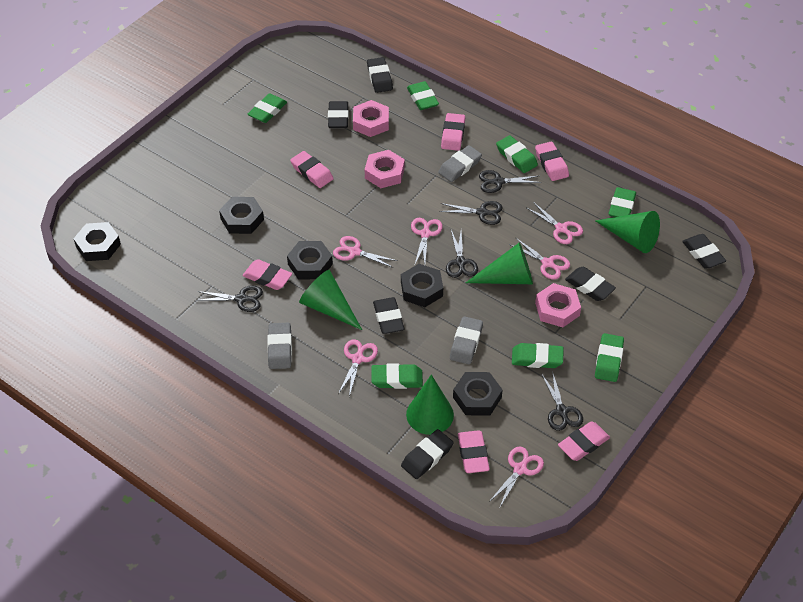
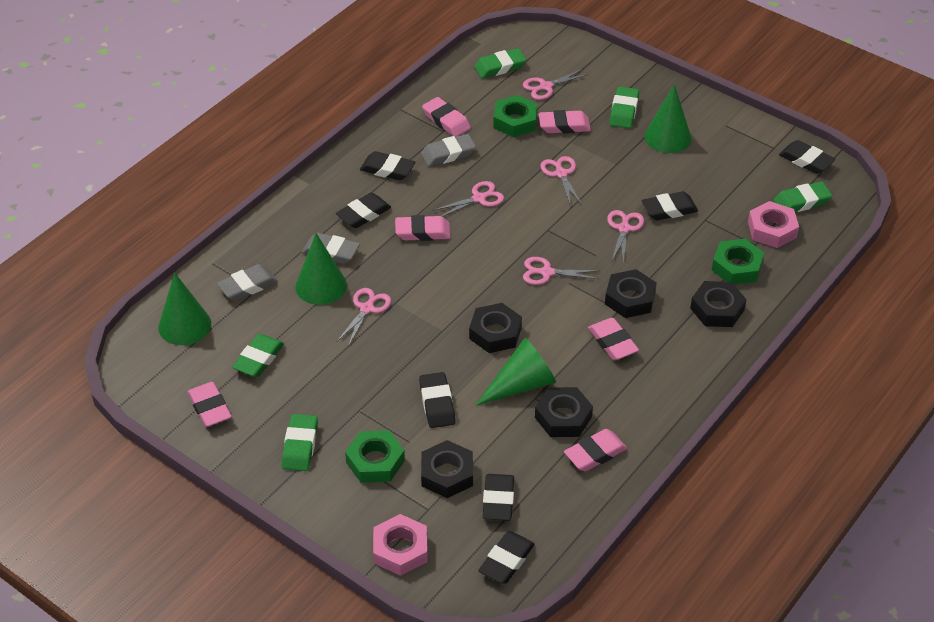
black eraser: [328,101,349,128] [367,57,393,93] [373,297,404,334] [401,429,454,479] [565,267,616,301] [682,234,726,269] = 6 -> [336,193,391,228] [360,151,415,180] [419,372,456,428] [478,531,535,584] [483,474,514,521] [642,191,698,220] [779,140,836,174] = 7
black scissors: [195,285,263,312] [439,201,503,225] [446,230,478,278] [479,170,541,193] [541,371,583,431] = 5 -> none = 0
green eraser: [248,93,287,123] [371,363,423,389] [407,81,439,110] [496,135,538,173] [512,343,564,368] [595,333,624,382] [608,187,636,217] = 7 -> [232,334,284,377] [282,414,318,471] [474,48,526,78] [609,87,639,128] [773,182,832,212] = 5
green nut: none = 0 -> [345,430,405,483] [493,95,537,137] [712,239,765,285] = 3
pink nut: [353,100,389,137] [365,150,405,188] [535,283,581,327] = 3 -> [373,514,428,576] [748,201,799,248] = 2

